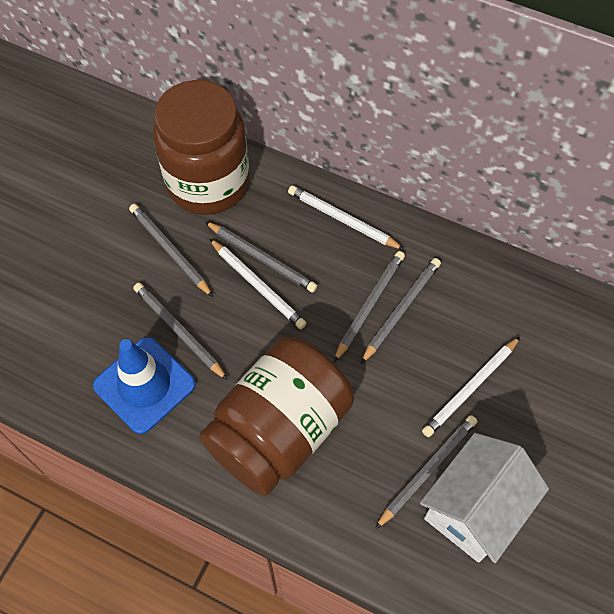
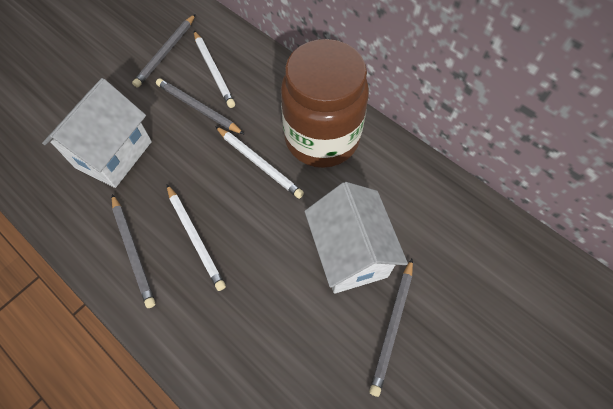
blue traffic cone: [93,337,196,434] = 1 -> none = 0
brown jar: [153,80,249,215] [199,337,354,496] = 2 -> [281,39,369,168] = 1
grey pencil: [129,204,213,297] [133,283,228,380] [205,222,317,293] [334,251,405,362] [361,258,441,364] [375,415,477,529] = 6 -> [112,194,156,308] [132,14,195,88] [156,78,244,134] [369,259,413,397] = 4
white house: [420,433,549,563] = 1 -> [42,78,152,188] [305,182,408,294] = 2

